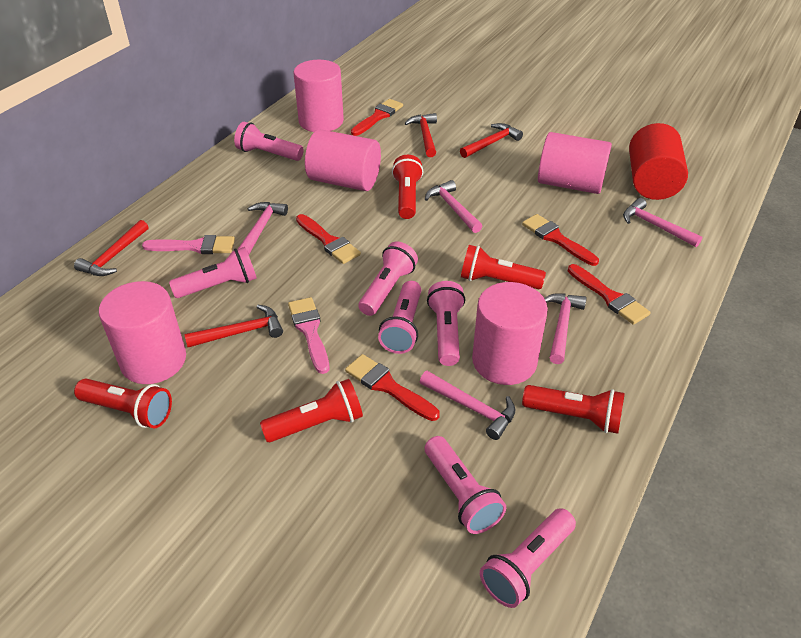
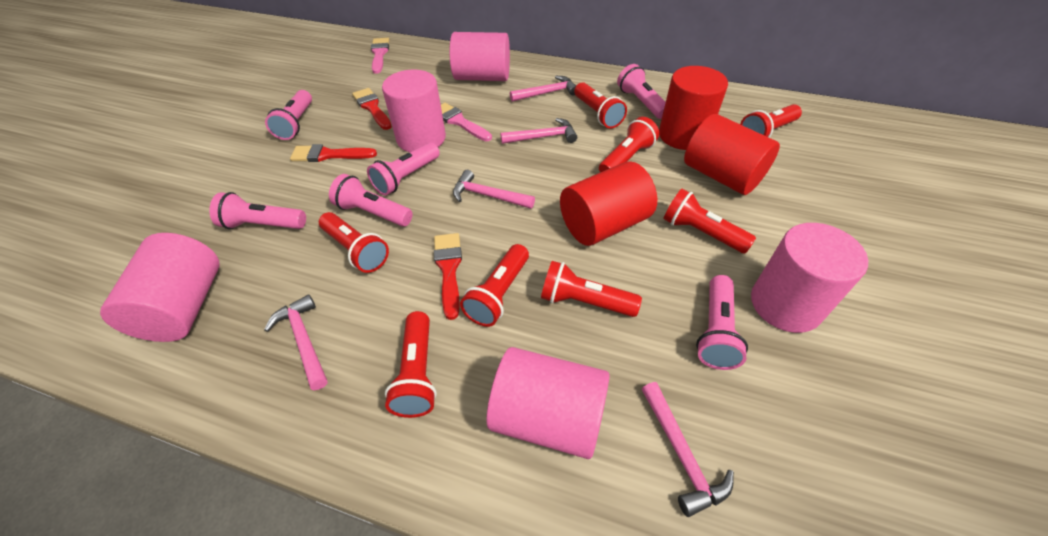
pink flashlight: [169,247,257,298] [234,122,304,161] [358,242,418,316] [378,281,421,354] [425,436,506,534] [427,281,465,366] [480,508,576,608] = 7 -> [209,192,306,229] [265,90,312,140] [329,174,413,227] [367,142,440,195] [617,64,666,119] [696,275,748,370] = 6
red brush: [296,214,361,264] [345,354,440,421] [351,99,403,136] [522,214,599,266] [568,264,650,325] = 5 -> [290,144,377,162] [352,88,392,130] [434,233,462,320] = 3
red cylinder: [629,123,688,200] = 1 -> [560,161,657,246] [659,66,728,150] [684,114,780,195] = 3
red flashlight: [74,379,172,428] [260,379,363,442] [392,155,423,219] [461,245,546,289] [522,385,625,434] = 5 -> [319,212,389,273] [385,311,437,418] [460,244,529,327] [541,261,642,317] [574,82,627,128] [599,117,659,172] [663,189,756,254] [740,104,802,138] = 8
red hammer: [74,220,149,276] [184,305,283,347] [404,113,437,157] [460,123,523,158] = 4 -> none = 0

